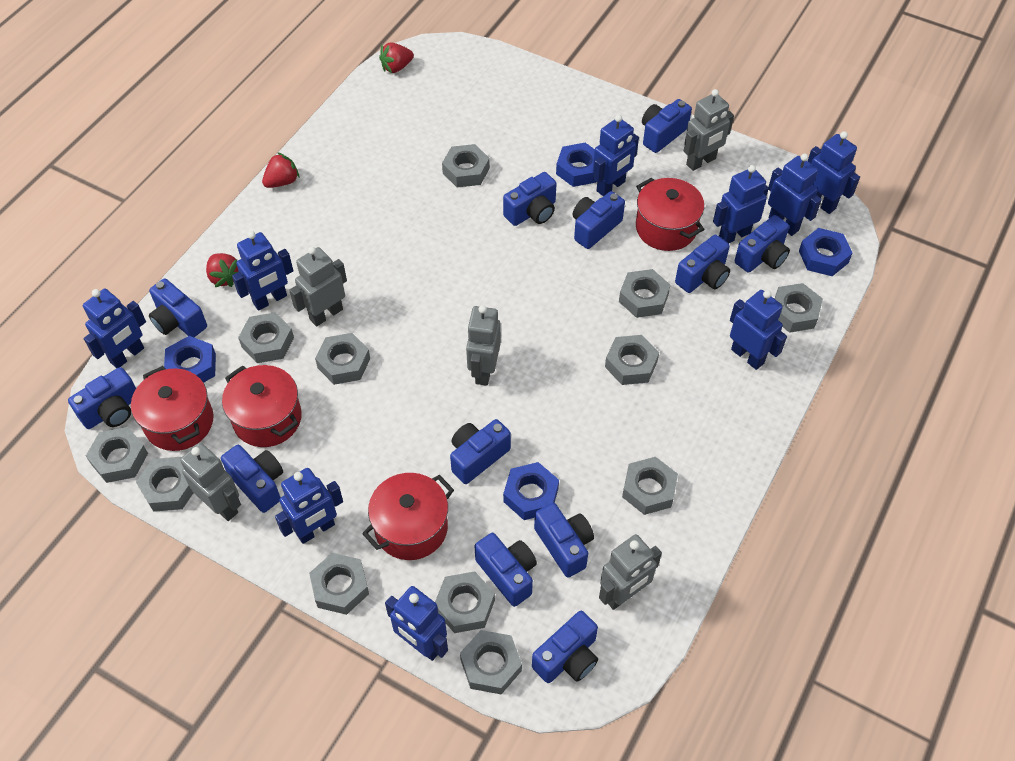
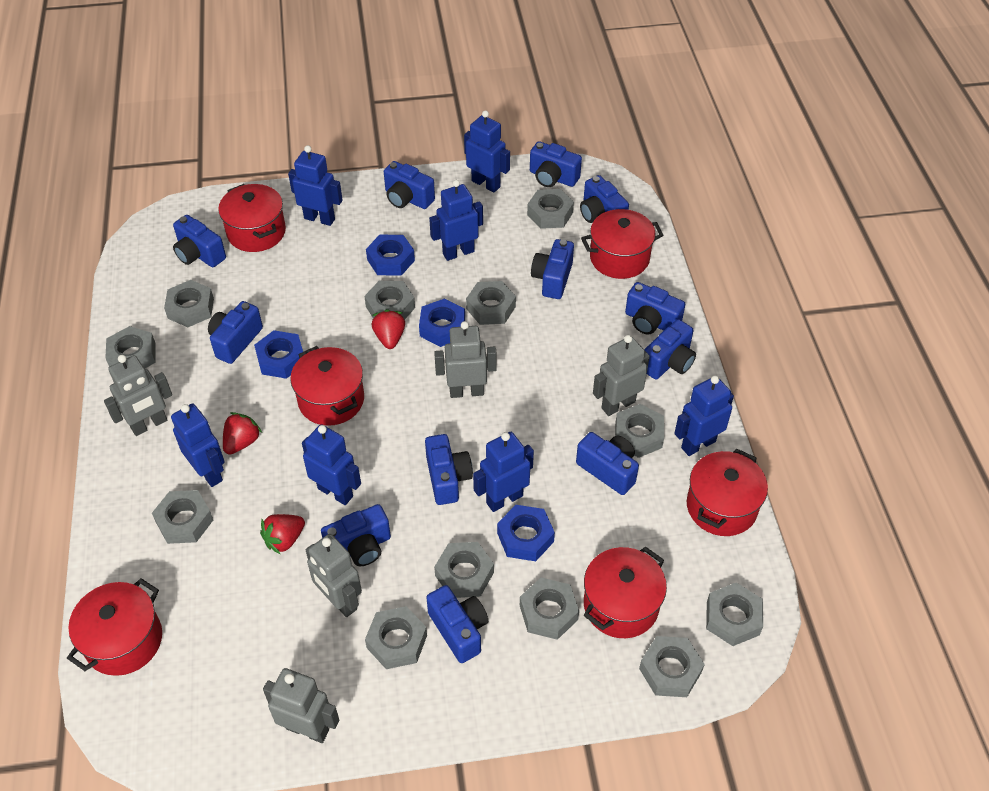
blue robot: [83,289,146,368] [232,231,293,311] [275,468,343,544] [385,586,448,661] [593,115,639,196] [713,165,769,243] [730,290,787,370] [768,154,822,236] [808,131,860,214] = 9 -> [171,404,224,487] [288,145,343,226] [302,424,361,505] [429,180,483,261] [464,110,510,192] [473,432,534,512] [674,375,734,456] = 7
red pot: [131,366,214,451] [222,365,302,447] [362,473,454,560] [636,177,705,251] = 4 -> [67,578,162,676] [218,184,286,252] [290,346,364,426] [581,209,664,279] [584,546,667,638] [687,448,768,536] = 6

